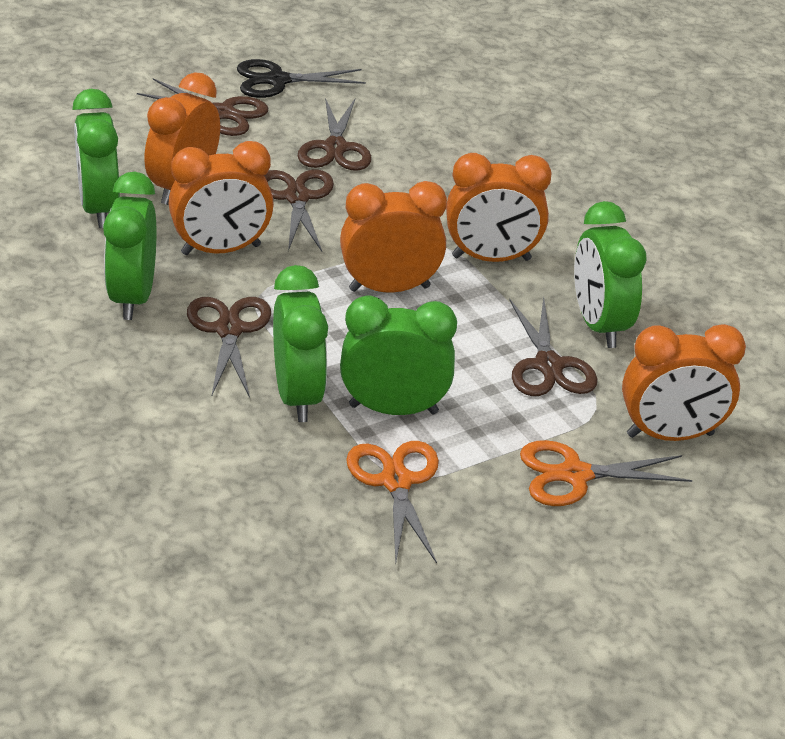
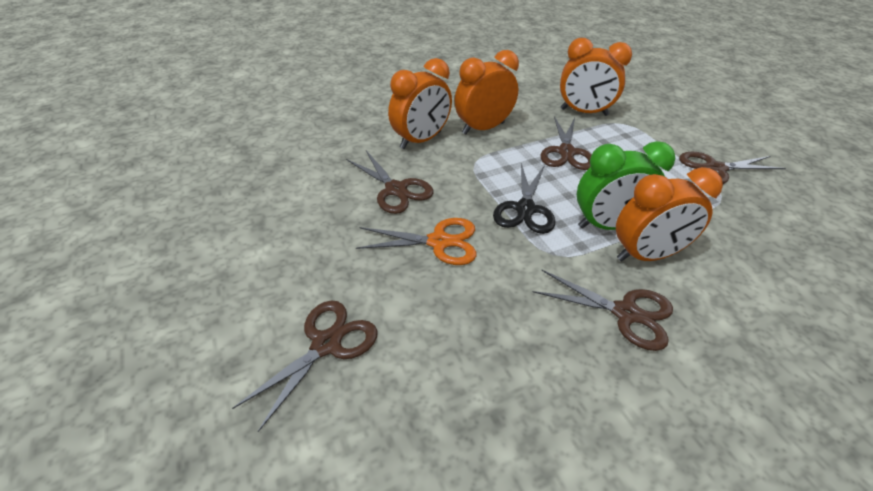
green clock: [72,89,120,228] [103,172,156,320] [273,265,328,422] [340,295,457,415] [574,201,646,348] = 5 -> [577,141,675,230] = 1
orange clock: [144,72,220,205] [168,141,274,255] [340,181,447,293] [446,153,552,262] [622,324,746,441] = 5 -> [388,58,452,149] [455,50,519,135] [560,38,632,116] [616,167,723,261] = 4
orange scissors: [346,441,439,564] [520,440,692,506] = 2 -> [356,218,476,265] = 1

